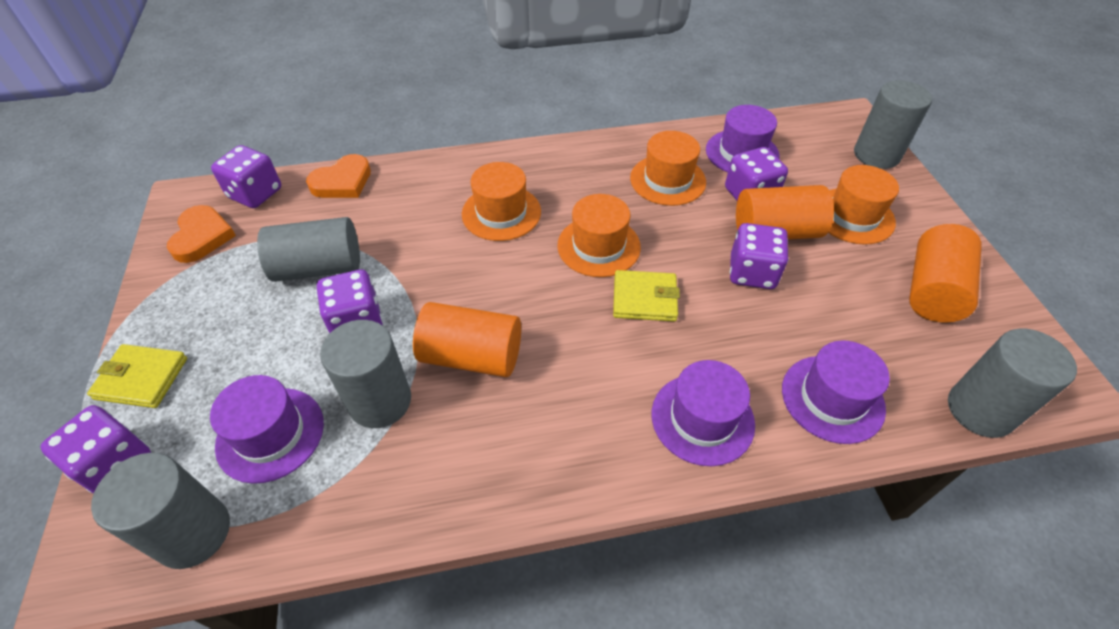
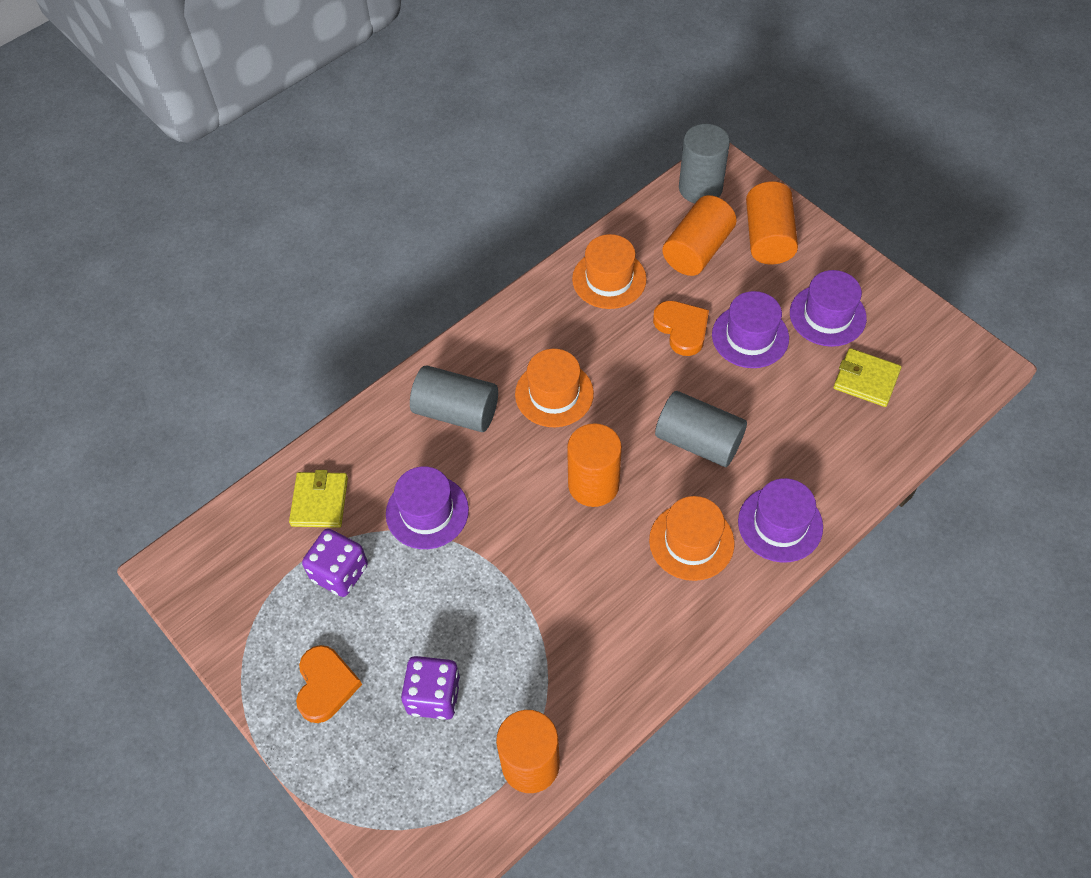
grey cylinder: [91,453,230,569] [257,217,360,282] [320,320,411,428] [854,80,932,169] [948,329,1077,438] = 5 -> [410,365,498,432] [655,391,747,467] [679,124,730,203] = 3
orange cylinder: [413,302,521,377] [736,185,834,240] [909,224,982,323] = 3 -> [496,710,560,793] [567,423,622,507] [662,195,737,276] [746,181,798,264] = 4
orange hat: [462,162,541,241] [557,194,641,277] [630,131,706,206] [828,165,899,245] = 4 -> [515,349,594,427] [572,234,647,309] [649,496,734,581] = 3
purple dice: [40,405,151,494] [211,145,281,208] [317,269,383,334] [725,147,788,200] [730,223,789,289] = 5 -> [302,528,368,597] [401,656,460,720] = 2

